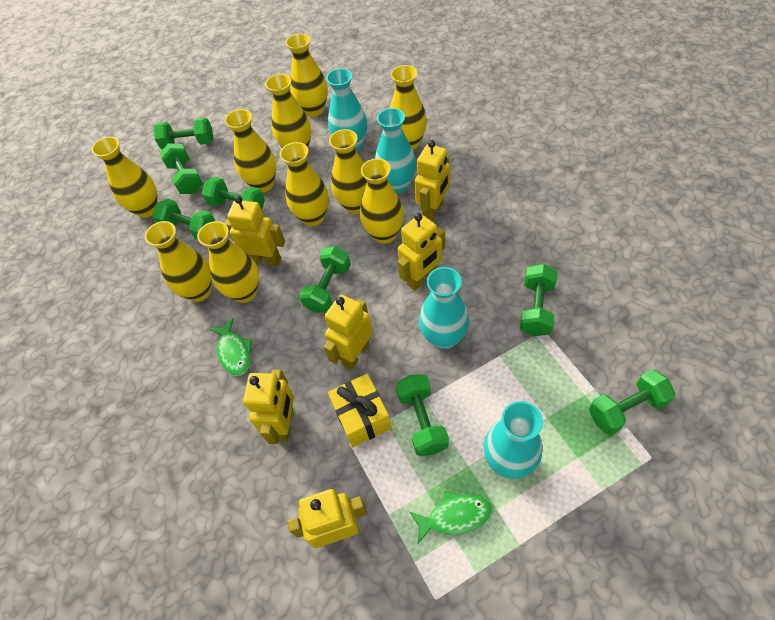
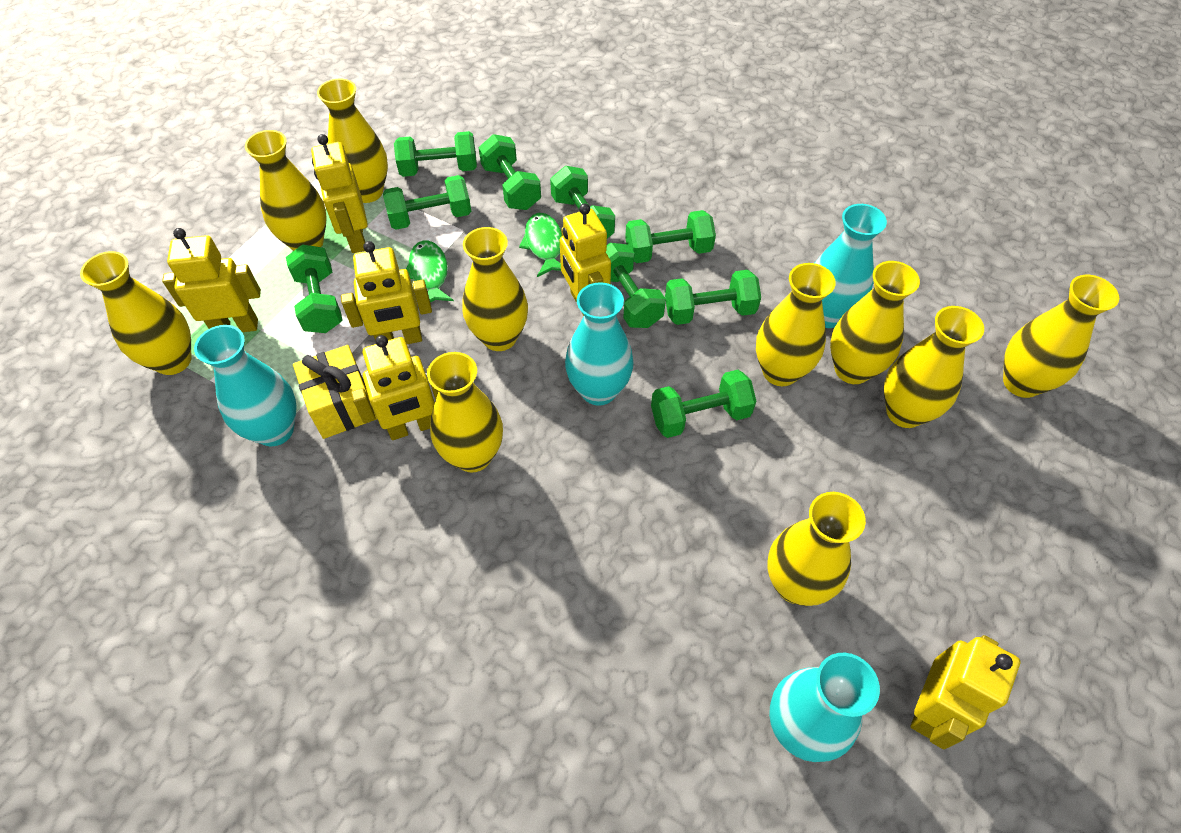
green dumbbell: [152,199,215,240] [153,117,213,149] [159,143,203,194] [202,177,265,210] [299,246,351,313] [396,374,449,456] [520,264,558,336] [589,369,675,435] = 8 -> [286,244,343,333] [383,175,471,230] [394,131,477,177] [479,134,541,210] [550,166,615,238] [606,243,666,328] [625,210,716,263] [651,370,756,438] [665,270,761,325] = 9

